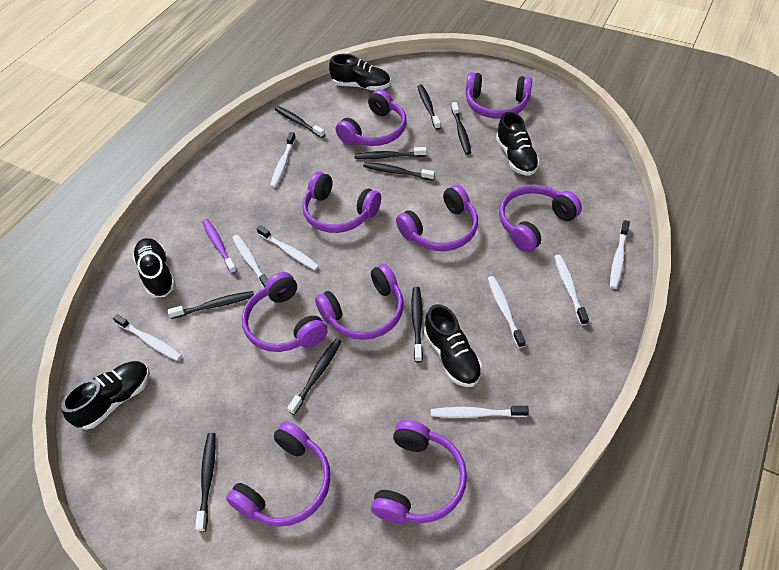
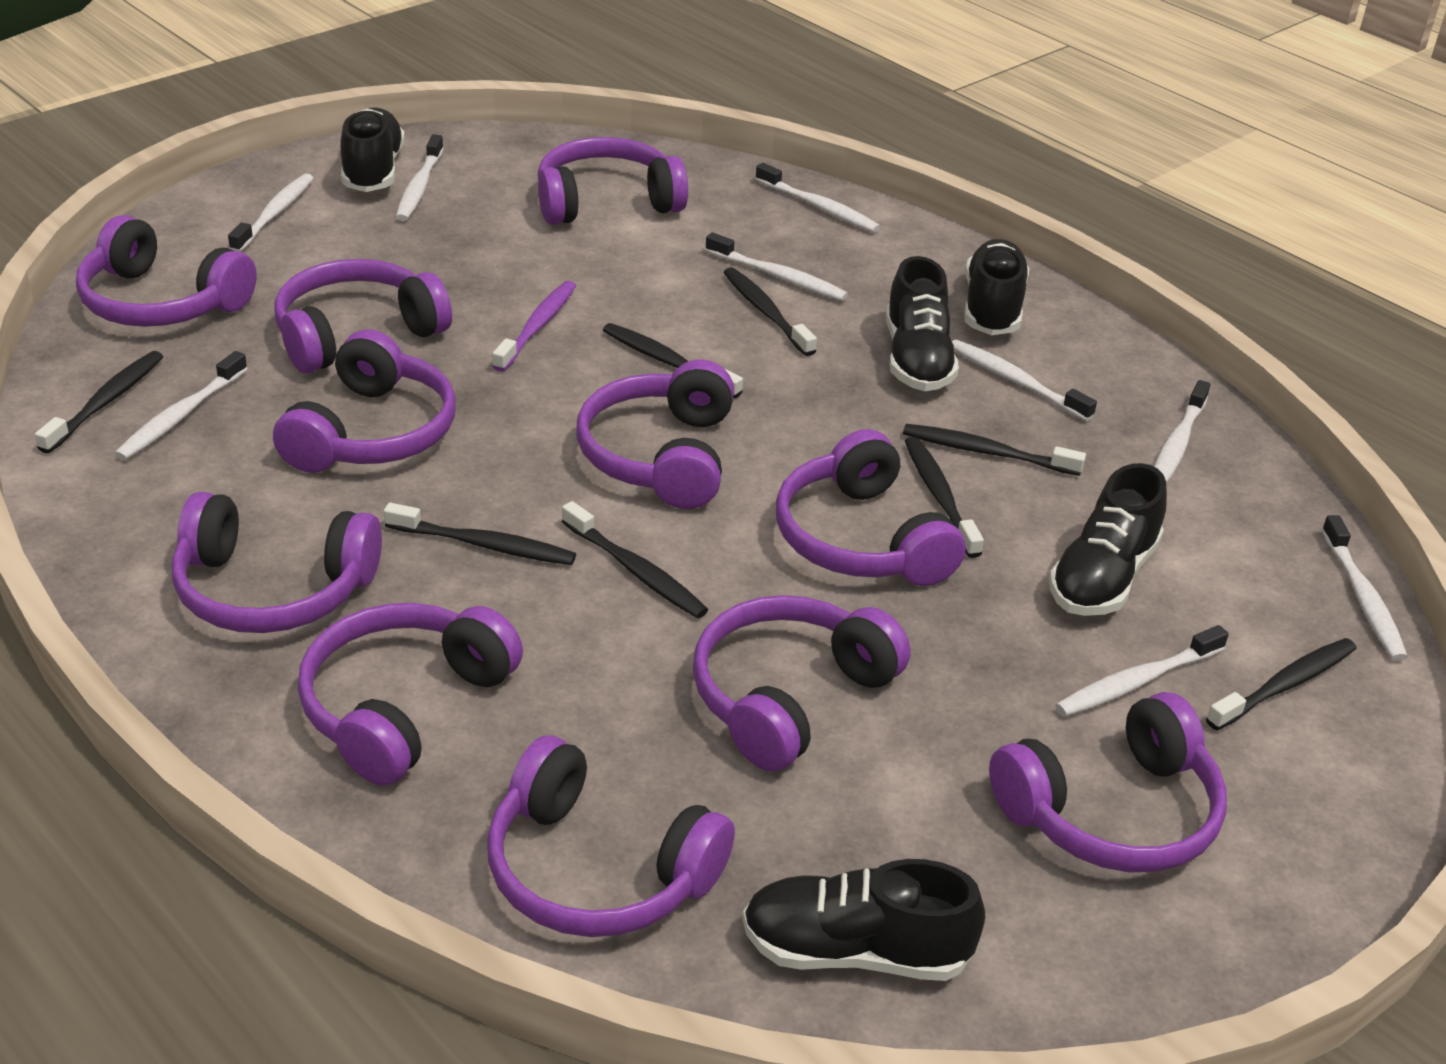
black toothbrush: [168,291,254,319] [195,433,216,532] [274,106,325,138] [287,338,342,415] [354,147,427,159] [363,162,435,181] [411,287,423,363] [417,85,441,130] [451,102,471,155] = 9 -> [35,351,163,454] [384,502,576,565] [562,501,708,618] [603,323,743,398] [723,267,817,356] [903,424,1086,476] [905,437,984,558] [1206,638,1357,730] = 8
purple headphones: [226,422,330,527] [242,272,327,352] [302,172,381,233] [315,264,404,340] [336,90,407,146] [371,420,467,523] [396,185,478,251] [466,72,532,118] [499,185,582,252] = 9 -> [76,215,257,327] [172,492,382,633] [273,329,456,473] [274,259,452,374] [298,603,523,786] [487,735,735,937] [538,137,688,225] [576,359,734,509] [693,595,910,771] [776,429,966,586] [989,692,1227,872] = 11
white toothbrush: [113,314,182,361] [233,235,268,288] [257,225,319,270] [270,132,296,188] [431,406,529,418] [488,276,526,348] [554,255,589,325] [610,220,630,289] = 8 -> [114,351,248,460] [228,174,314,252] [396,134,444,221] [705,233,848,301] [755,163,880,232] [952,340,1097,421] [1056,625,1229,717] [1153,380,1210,483] [1322,515,1408,661] = 9

